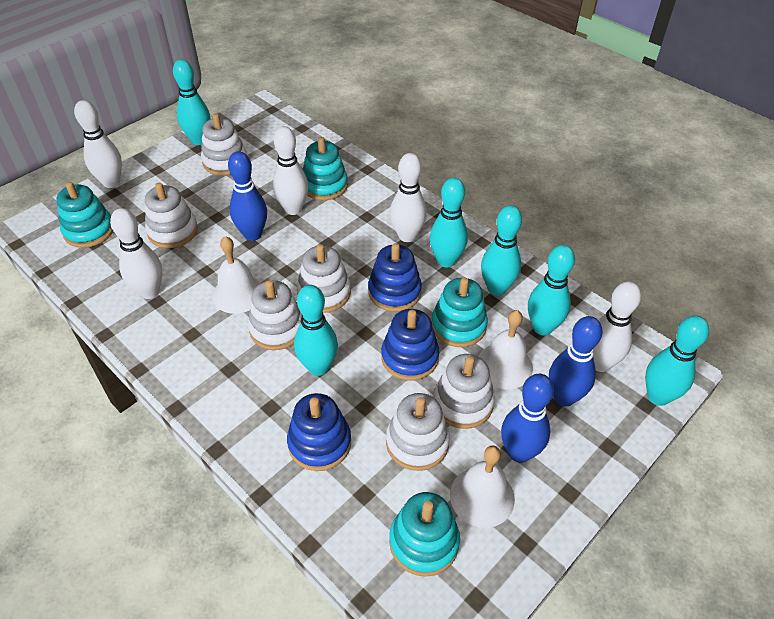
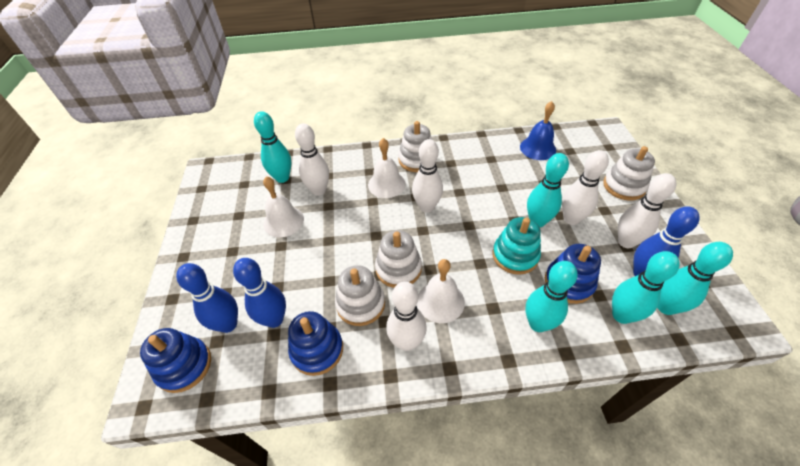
blue bell: none = 0 -> [520,101,556,160] = 1
turquoise bowling pin: [173,59,210,145] [294,285,338,376] [430,178,468,267] [481,205,522,296] [528,245,575,335] [645,315,709,406] = 6 -> [254,111,291,183] [525,261,578,332] [527,153,569,227] [612,251,680,324] [657,242,733,315] = 5
turquoise stacking toy: [56,182,113,248] [303,137,348,200] [389,492,460,577] [431,277,488,347] = 4 -> [493,217,541,275] = 1
white stacking toy: [145,183,198,248] [201,114,247,176] [248,280,302,350] [297,244,351,313] [386,393,450,471] [433,354,495,429] = 6 -> [335,265,385,326] [375,230,422,288] [398,121,432,172] [603,146,655,201] = 4

